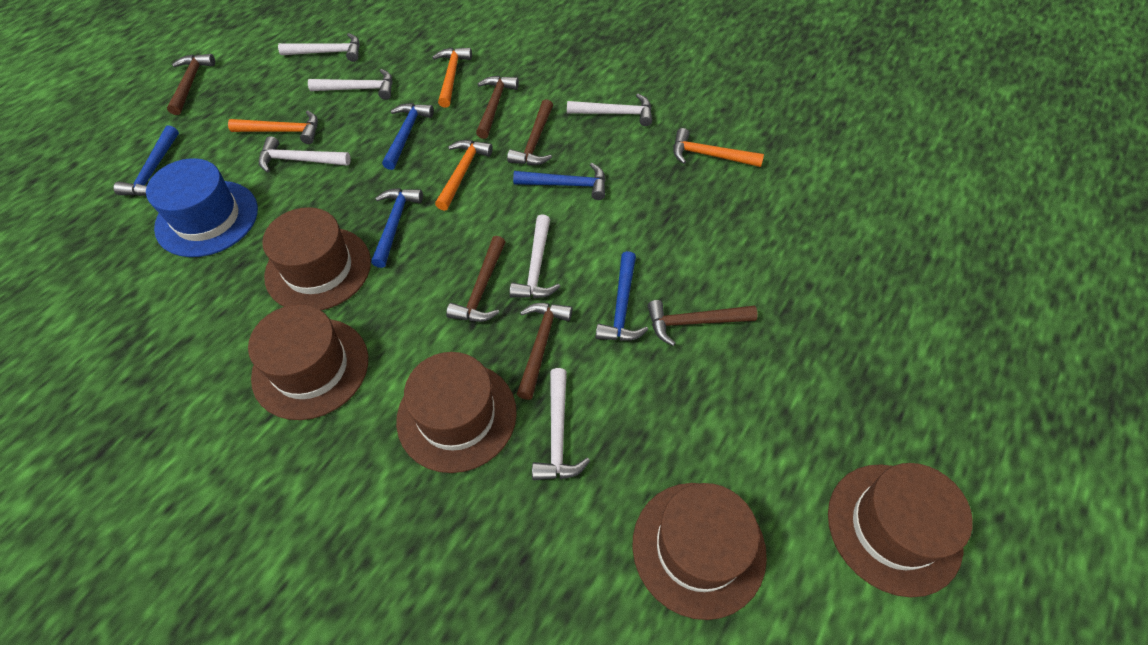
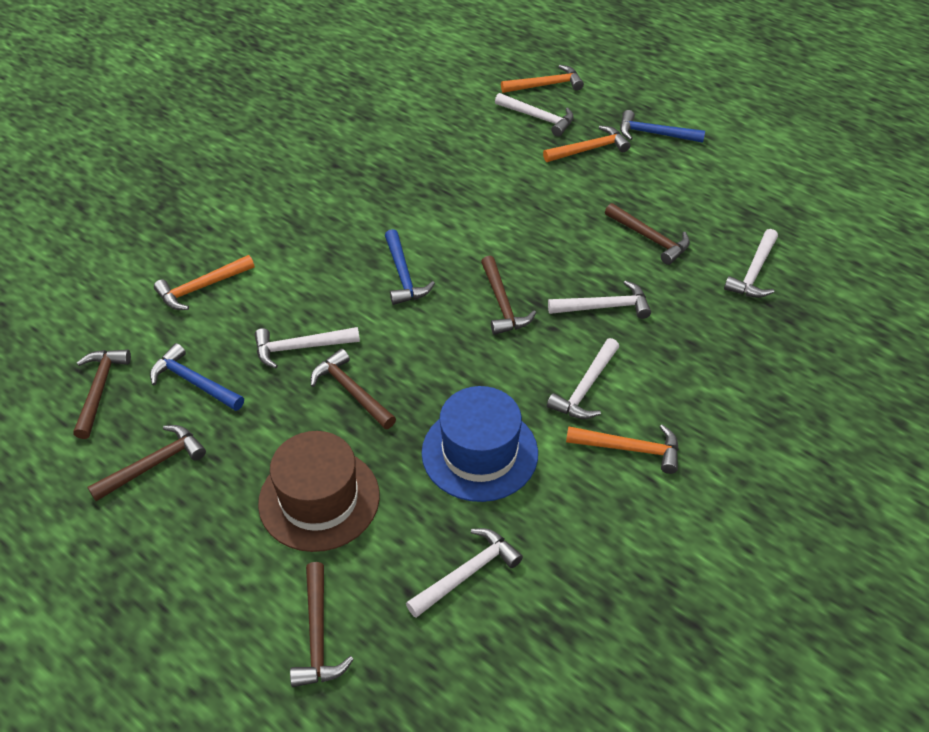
blue hammer: [113,125,179,196] [371,188,423,268] [382,103,434,170] [513,163,606,200] [596,251,648,341] = 5 -> [150,343,244,411] [385,229,435,305] [620,110,705,143] = 3
brown hat: [248,305,368,420] [262,207,371,310] [396,352,517,473] [632,483,767,620] [828,463,973,597] = 5 -> [258,431,380,552] = 1

